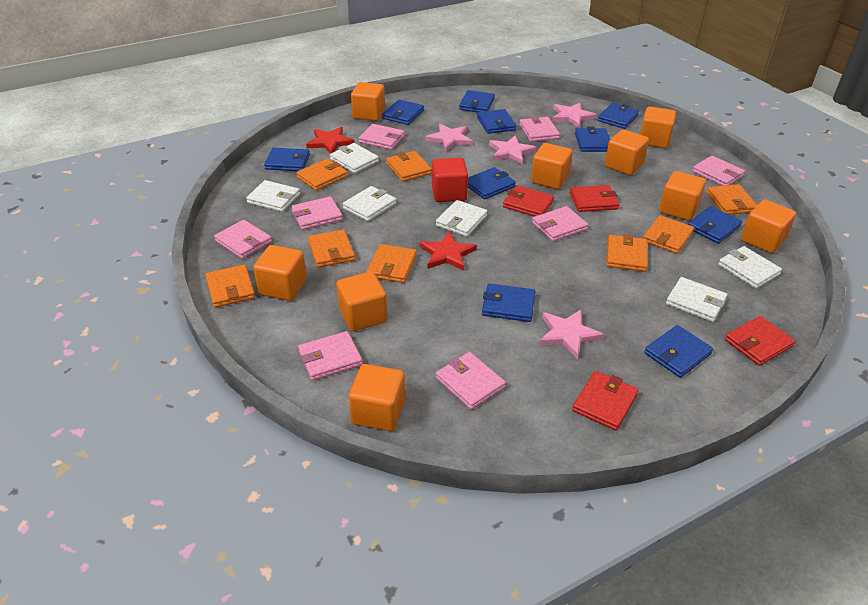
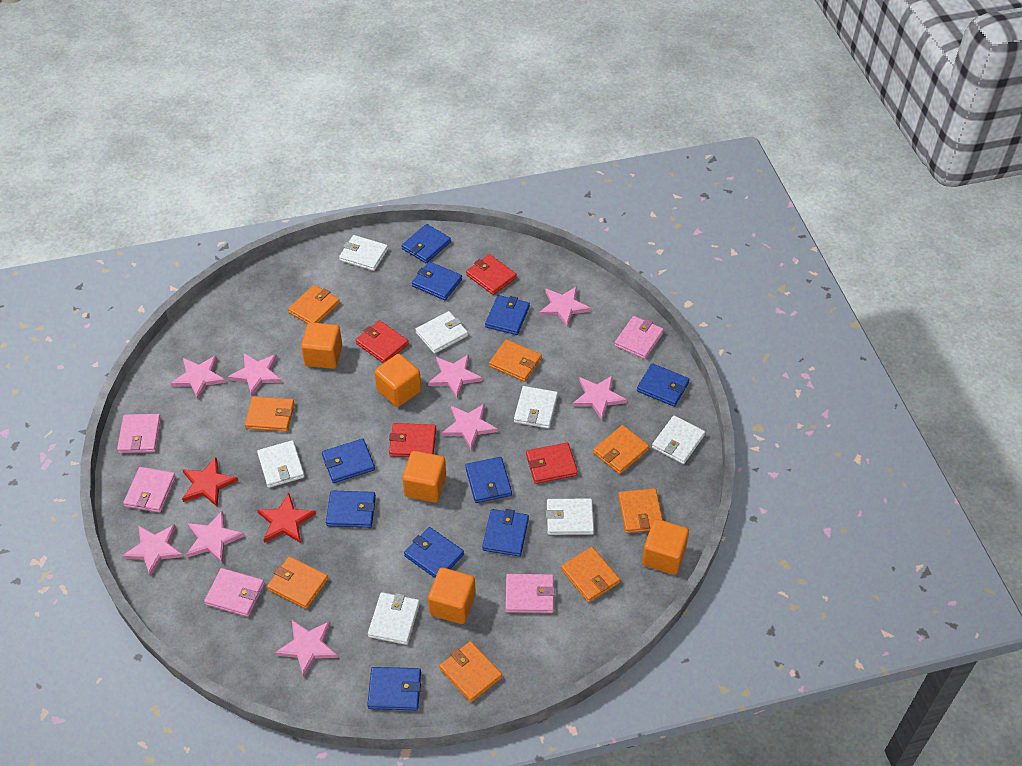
orange cube: [253,245,307,301] [336,272,387,332] [349,364,405,431] [351,82,385,121] [531,143,573,189] [605,129,649,175] [640,107,676,148] [659,171,706,221] [741,200,796,253] = 9 -> [301,322,342,369] [374,354,421,407] [402,451,446,503] [428,568,476,624] [642,519,689,575] = 5
pink star: [426,124,473,152] [489,136,536,164] [539,310,604,359] [552,103,597,128] = 4 -> [122,524,183,577] [170,356,226,400] [186,511,244,564] [228,353,282,396] [275,620,338,678] [428,354,482,398] [442,403,498,450] [539,286,591,327] [572,375,627,420] = 9
pink wallet: [214,220,272,259] [291,197,343,230] [298,331,363,381] [359,124,405,150] [436,352,506,410] [520,116,560,142] [532,206,588,241] [692,156,745,186] = 8 -> [117,414,161,453] [123,467,176,513] [204,568,265,617] [505,574,555,613] [615,316,664,359] = 5
red cube: [432,158,468,202] = 1 -> none = 0
white wallet: [246,180,300,212] [330,143,379,173] [343,186,396,221] [436,200,488,237] [666,277,727,322] [718,246,782,289] = 6 -> [257,440,305,488] [339,235,388,271] [368,592,420,645] [415,311,468,354] [514,386,558,429] [546,499,594,535] [652,415,705,464] = 7

